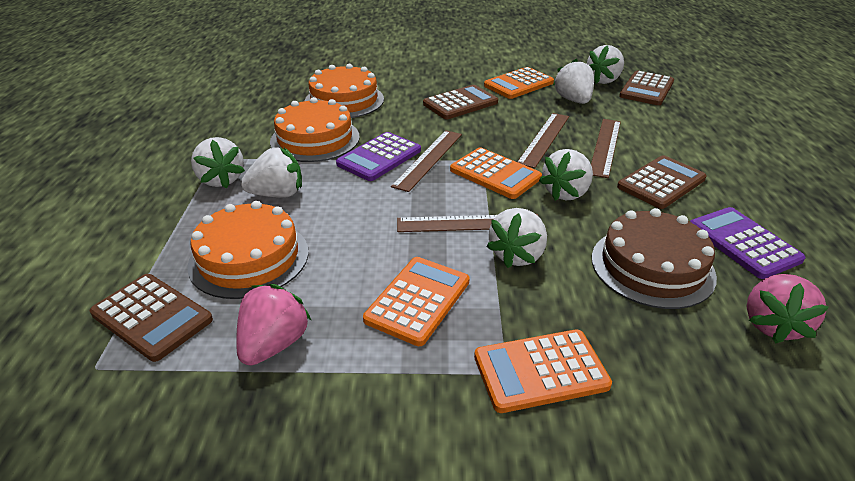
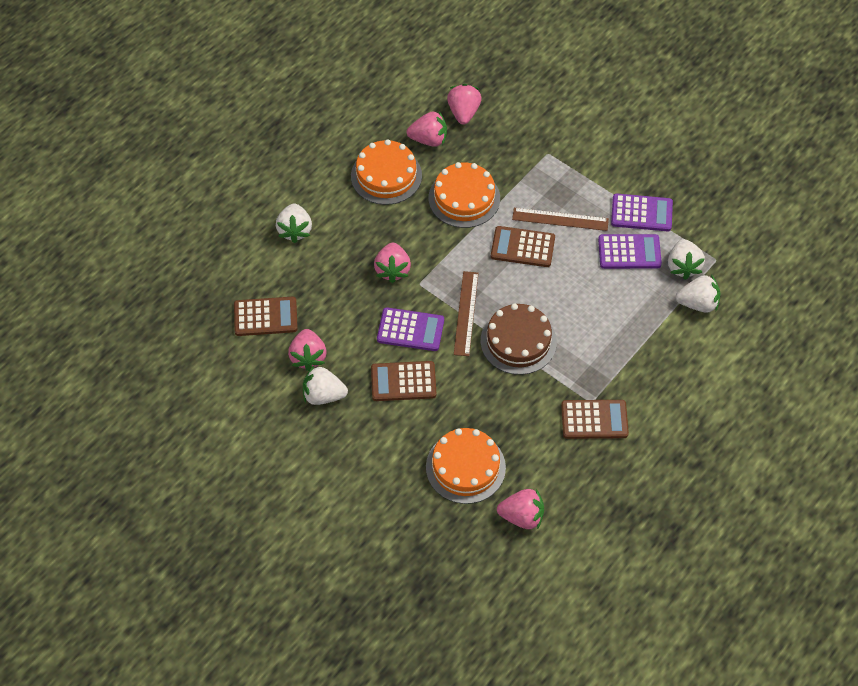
brown ruler: [391,130,462,192] [397,214,539,232] [518,113,569,168] [591,119,621,178] = 4 -> [454,271,479,356] [512,208,609,231] = 2
orange calculator: [363,257,470,346] [450,147,542,199] [474,329,612,413] [484,67,554,99] = 4 -> none = 0
pink strawberry: [236,284,311,366] [747,274,829,344] = 2 -> [288,329,327,371] [374,243,411,283] [407,111,447,147] [447,84,482,125] [497,489,544,530] = 5
purple calculator: [336,132,421,181] [690,207,806,279] = 2 -> [377,307,444,351] [598,234,662,269] [611,193,673,231] = 3
white strawberry: [191,137,245,188] [241,147,302,198] [486,208,547,268] [539,149,593,201] [553,59,594,104] [587,45,624,84] = 6 -> [276,203,312,243] [303,366,348,405] [668,239,705,280] [676,275,720,313] = 4

